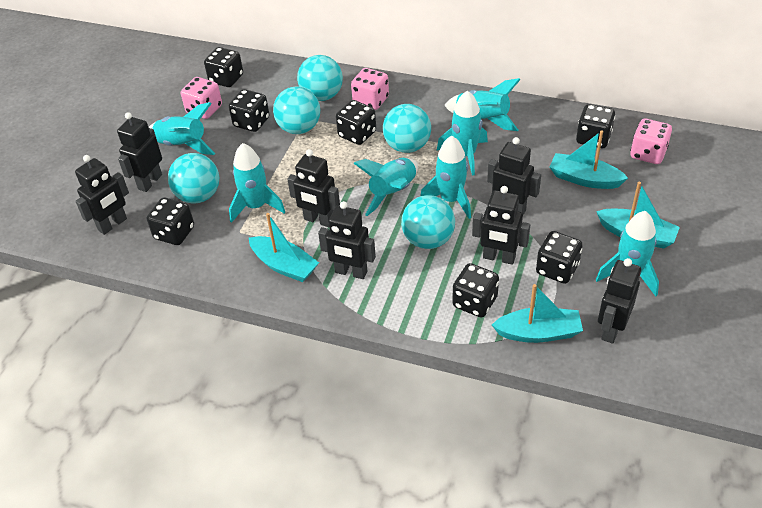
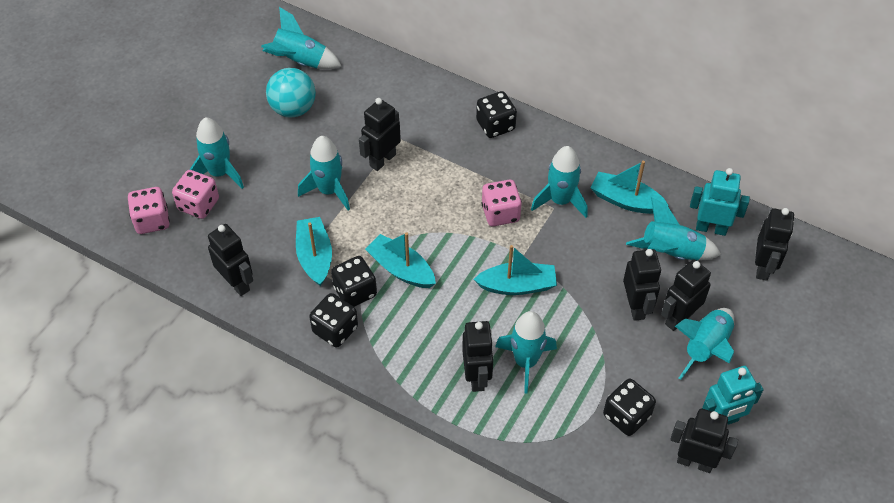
black dice: [147,198,194,245] [204,47,243,87] [229,89,269,132] [336,100,376,145] [452,263,499,318] [536,231,583,284] [576,104,615,148] = 7 -> [309,293,358,347] [331,256,377,307] [476,91,517,138] [603,378,656,436] = 4
turquoise ball: [168,153,219,203] [273,87,320,134] [297,55,343,101] [383,104,431,153] [401,195,455,249] = 5 -> [266,68,316,118] = 1
turquoise robot: none = 0 -> [690,168,750,236] [702,366,763,425] = 2

